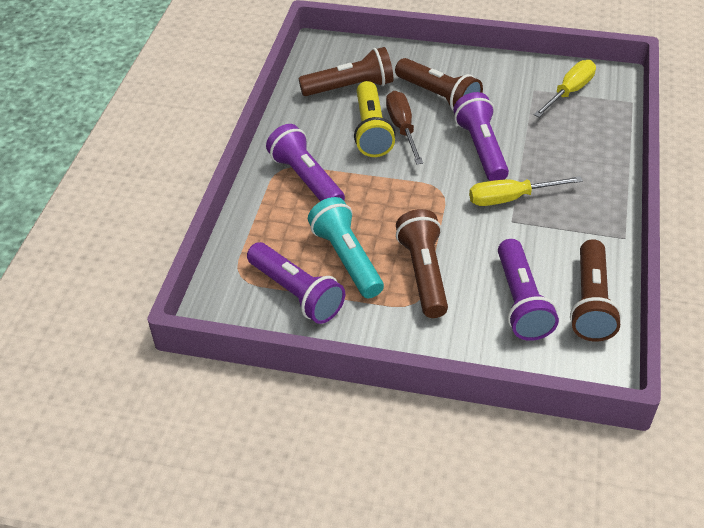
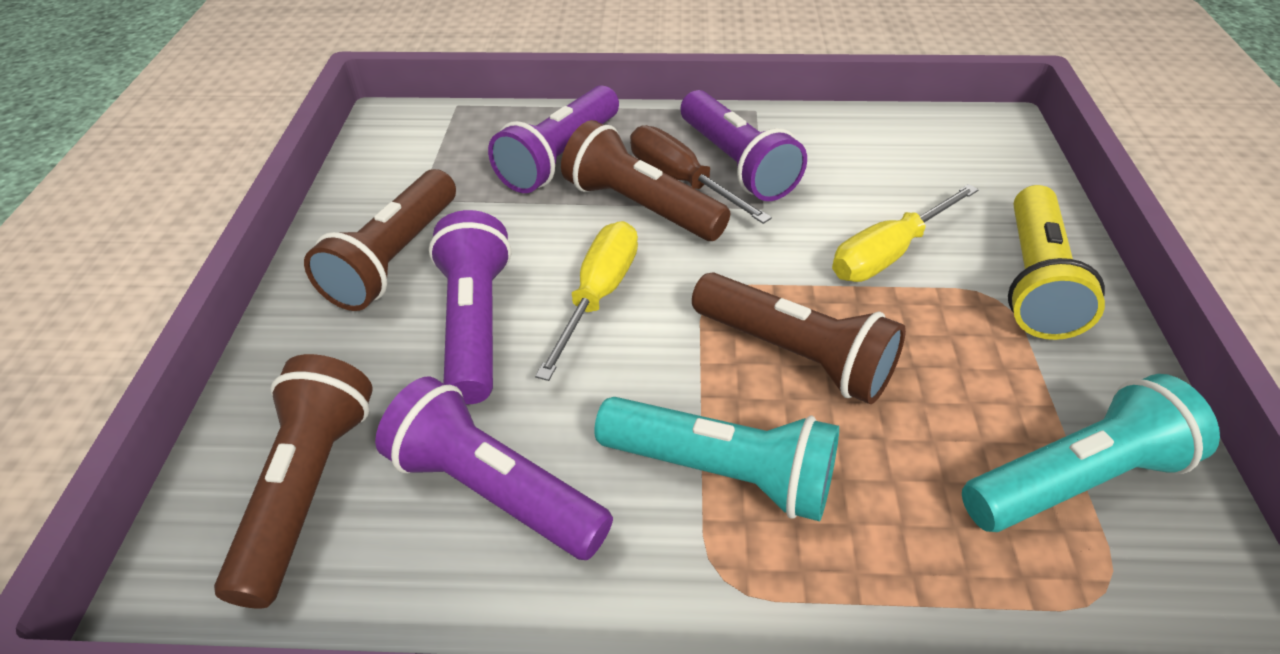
turquoise flashlight: [308,197,384,298] = 1 -> [594,397,839,521] [962,374,1220,532] = 2

